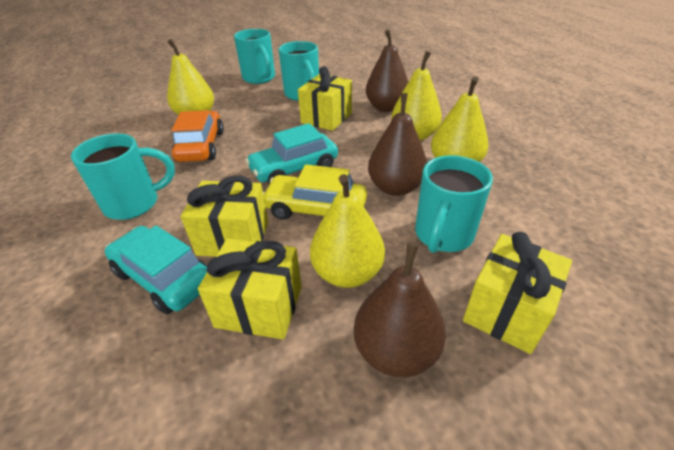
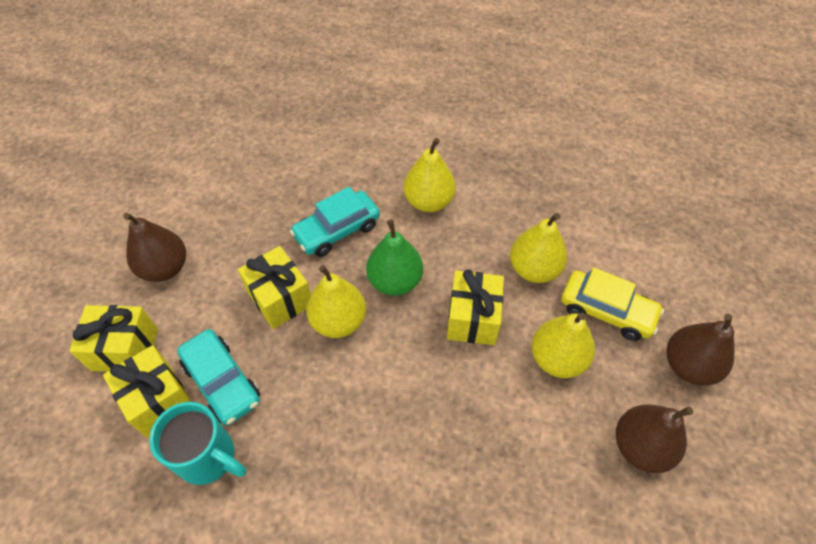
green pear: none = 0 -> [366,219,423,296] = 1
orange car: [172,110,224,162] = 1 -> none = 0
turquoise mug: [71,133,175,220] [234,29,275,84] [279,41,319,101] [415,155,493,253] = 4 -> [149,402,246,485] = 1

